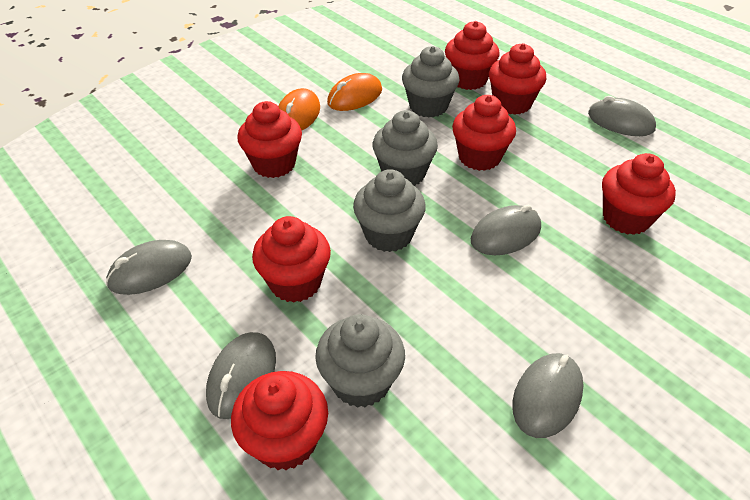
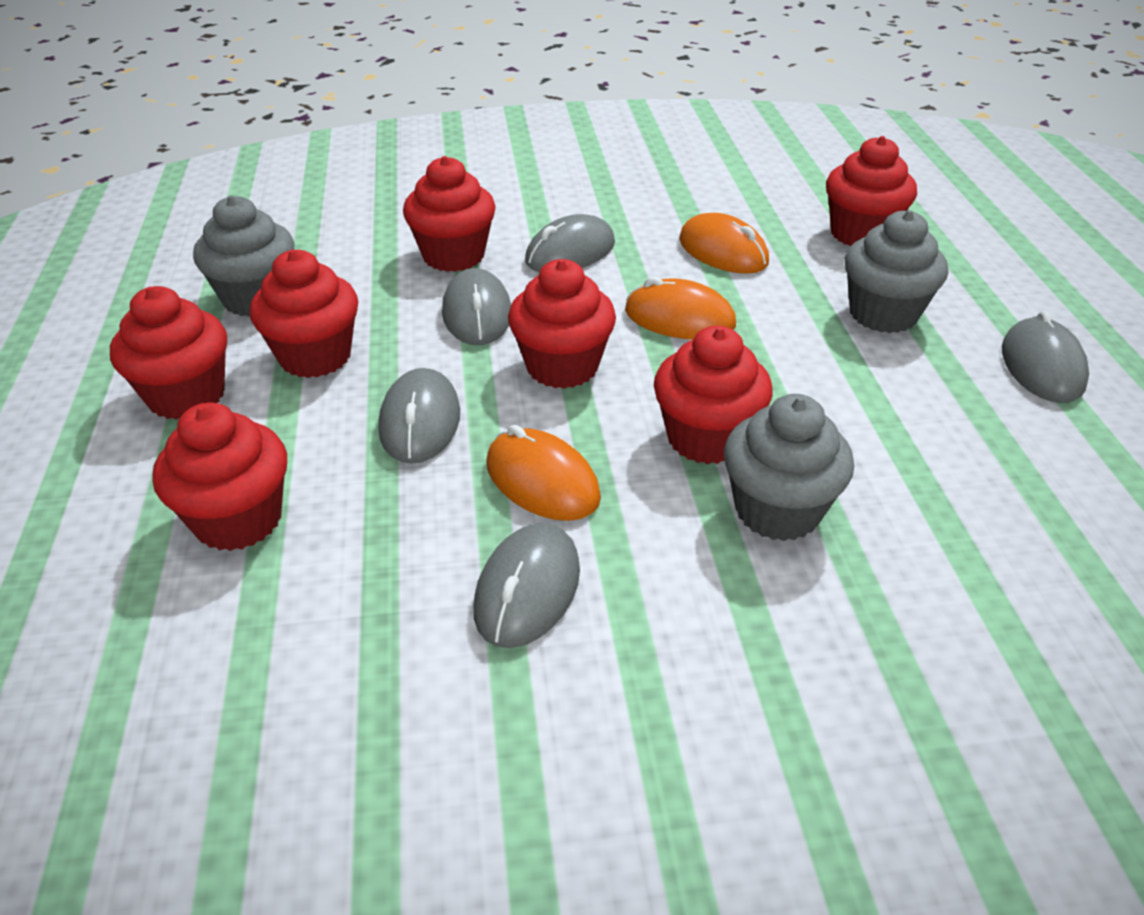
grey cupcake: [315,314,405,408] [353,169,426,252] [373,110,438,186] [402,46,459,118] = 4 -> [193,195,295,317] [724,394,854,541] [845,210,948,333] = 3
orange mouse: [278,88,320,131] [327,73,382,111] = 2 -> [486,424,601,521] [625,276,736,339] [679,213,769,274] = 3

